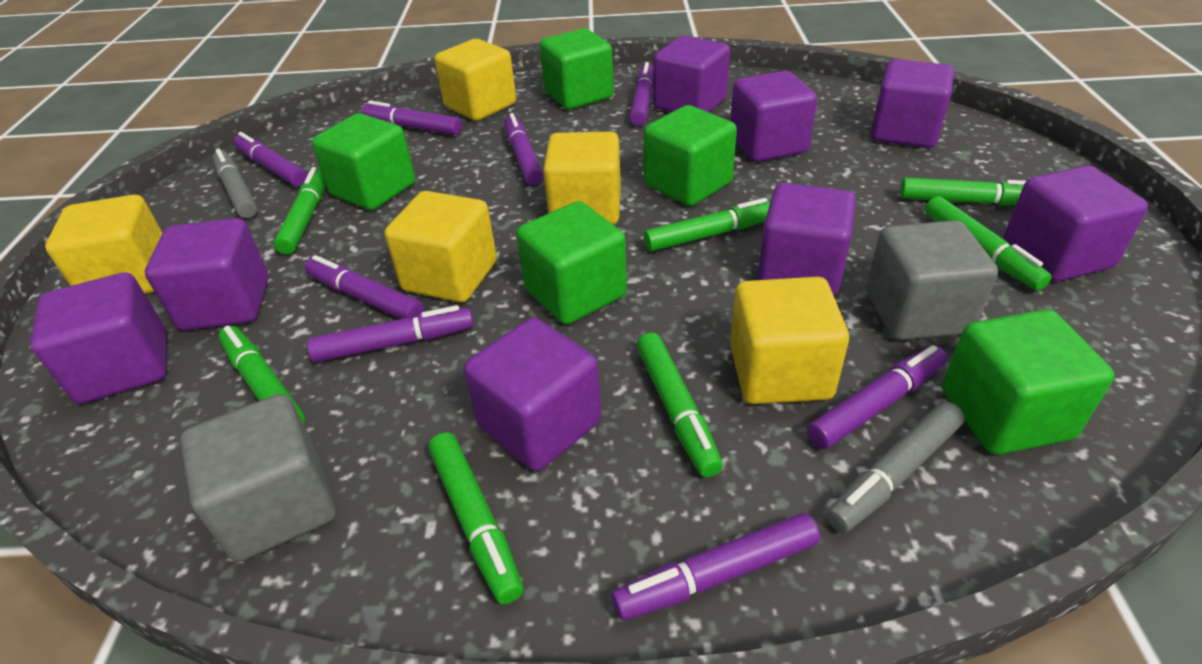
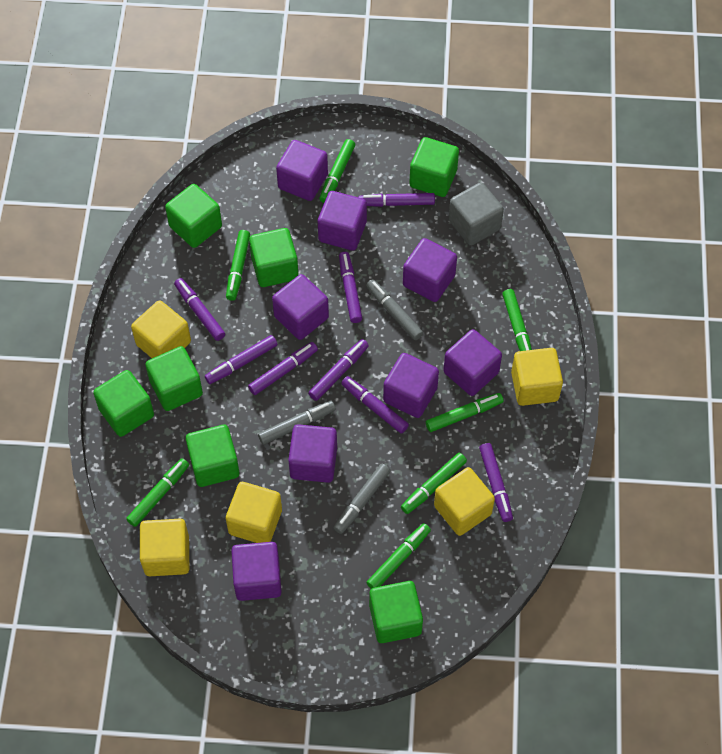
green cube: [312,113,415,210] [516,201,627,324] [540,28,614,109] [644,105,737,206] [942,309,1114,455] = 5 -> [93,370,154,437] [145,346,203,411] [165,184,222,248] [186,425,239,487] [249,228,299,287] [369,581,423,643] [409,137,459,197] = 7
grey cube: [180,394,336,562] [866,220,998,340] = 2 -> [449,182,504,246] = 1
grey marker: [213,149,257,218] [826,402,964,533] = 2 -> [258,401,336,445] [334,464,391,534] [366,279,423,340] = 3

